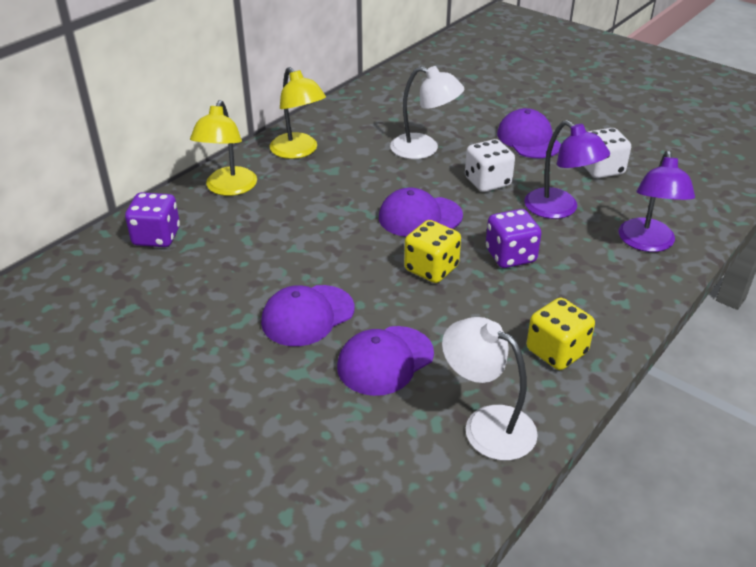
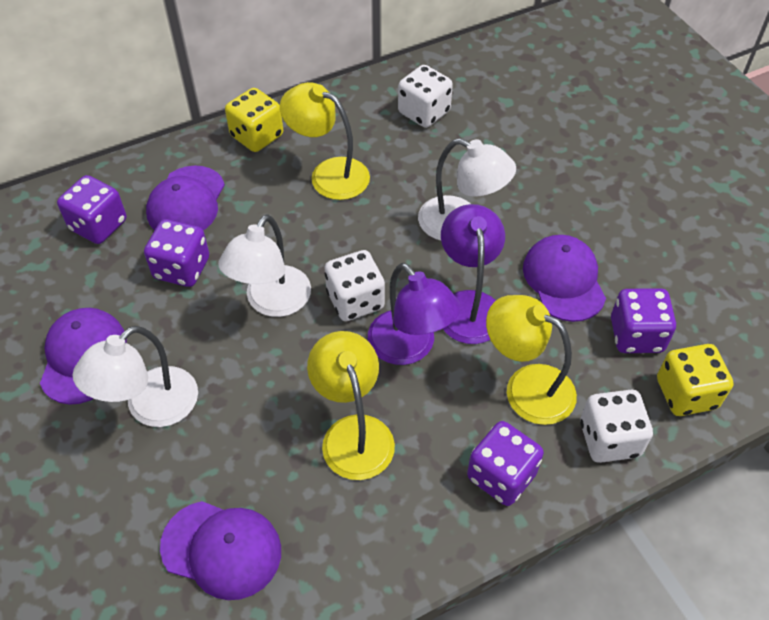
purple dice: [125,192,180,247] [486,209,541,268] = 2 -> [57,175,126,244] [144,219,209,287] [467,421,544,506] [611,288,676,353] = 4
white dice: [465,139,515,192] [584,128,631,178] = 2 -> [324,250,385,321] [398,65,453,128] [580,390,653,463] = 3
white lamp: [390,66,464,159] [442,317,538,461] = 2 -> [73,326,198,427] [218,214,311,317] [418,138,516,240] = 3
yellow lamp: [190,100,257,196] [270,67,326,159] = 2 -> [280,82,370,200] [307,331,395,480] [486,295,577,425] = 3

